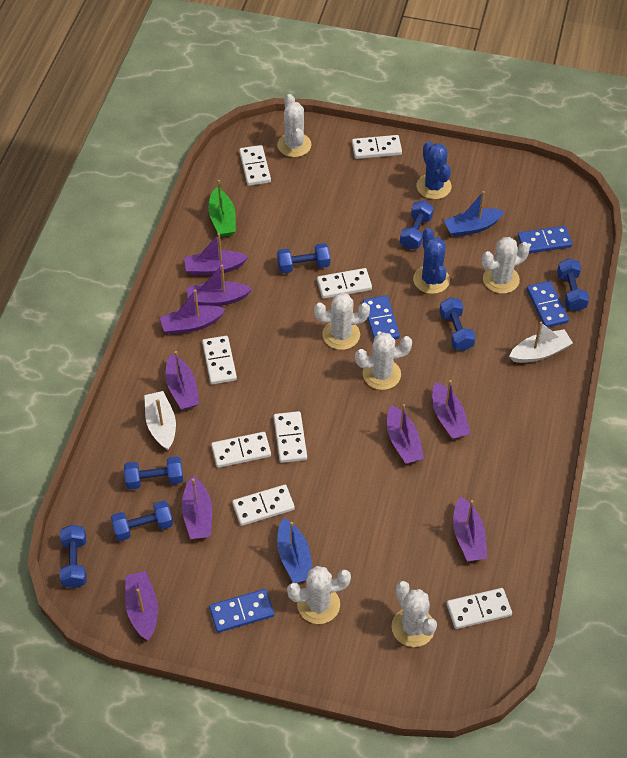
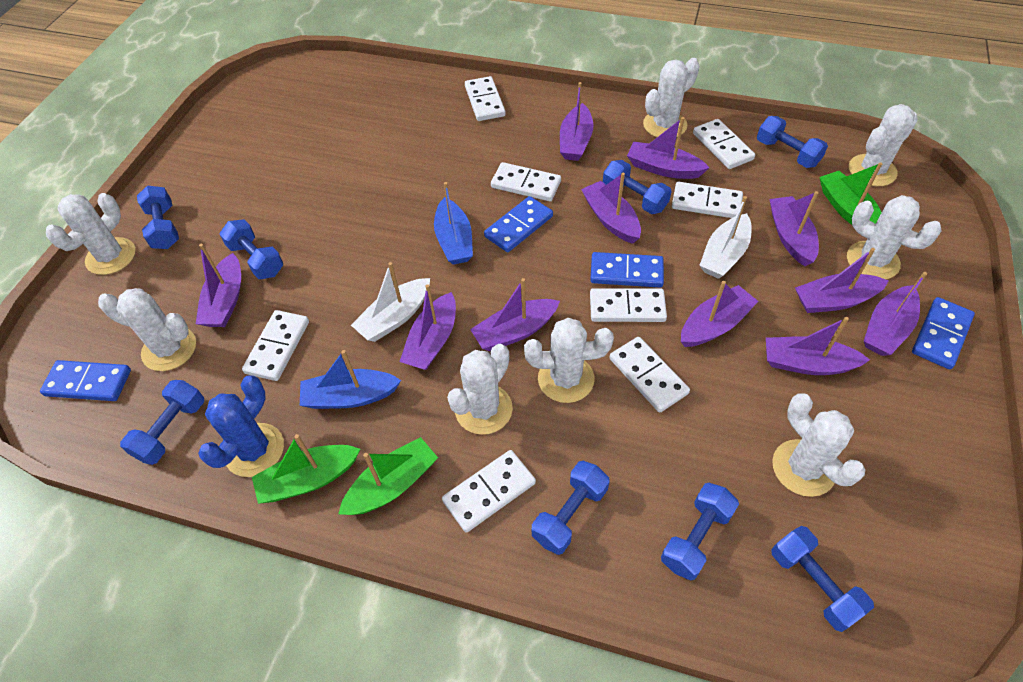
blue cactus: [413,228,450,294] [417,141,451,199] = 2 -> [198,375,284,477] = 1
blue dumbbell: [60,525,86,588] [111,501,173,541] [124,456,183,490] [277,243,330,273] [400,201,434,249] [439,297,476,351] [557,258,589,311] = 7 -> [120,380,204,465] [137,186,179,249] [219,219,283,279] [532,461,610,555] [603,160,672,214] [661,483,739,581] [757,116,828,168] [771,526,874,632] = 8
green boat: [208,180,236,237] = 1 -> [252,434,360,504] [338,437,438,515] [819,162,882,225] = 3
purple boat: [125,571,158,640] [160,290,226,335] [166,351,199,410] [182,476,212,539] [184,233,249,275] [187,265,252,306] [387,404,424,464] [432,380,471,439] [453,497,487,561] = 9 -> [196,244,241,327] [399,284,456,370] [470,278,560,351] [560,82,593,161] [581,173,641,244] [627,117,710,179] [681,281,758,347] [766,317,870,375] [769,191,819,266] [795,248,888,313] [864,272,927,356] = 11
white cactus: [277,94,311,157] [287,566,351,624] [314,293,370,350] [355,332,412,390] [391,581,437,647] [482,237,530,294] = 6 -> [46,193,136,275] [98,288,196,371] [447,344,513,435] [524,318,614,403] [643,58,700,137] [772,394,865,497] [847,195,942,279] [849,104,918,186] = 8

